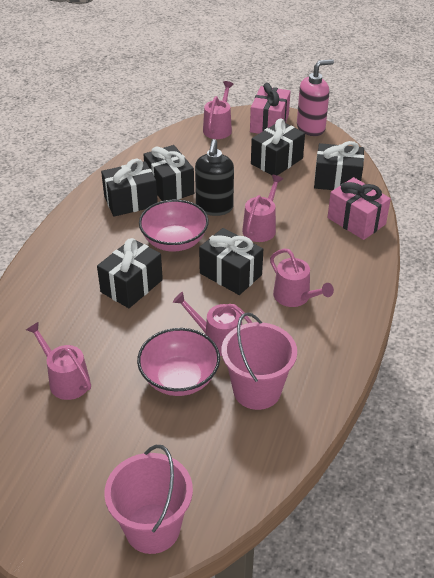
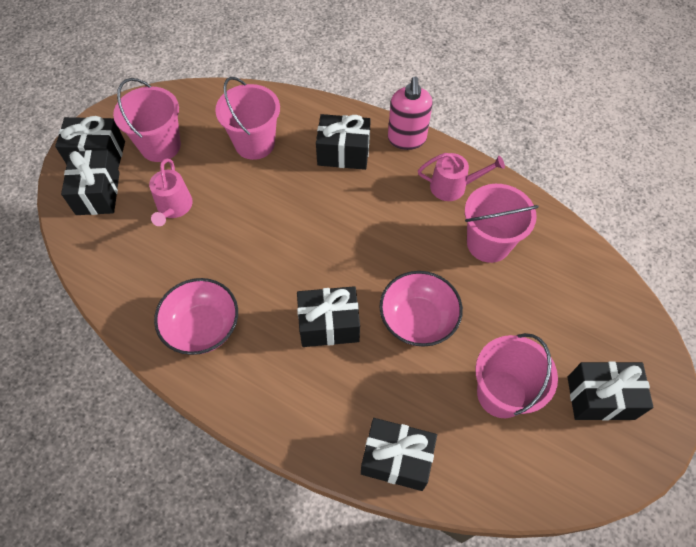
black soap dispenser: [195,139,234,216] = 1 -> none = 0
pink bucket: [104,445,193,554] [222,312,297,410] = 2 -> [113,78,181,162] [215,77,280,160] [465,184,539,263] [475,333,558,418] = 4
pink gift: [250,83,291,134] [327,177,391,240] = 2 -> none = 0
pink watering can: [26,322,91,400] [173,292,253,356] [203,81,234,139] [242,175,283,242] [270,249,334,307] = 5 -> [149,159,193,226] [418,153,505,201] = 2

